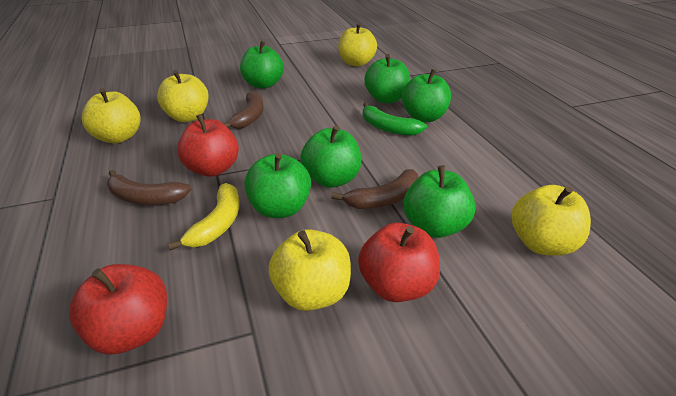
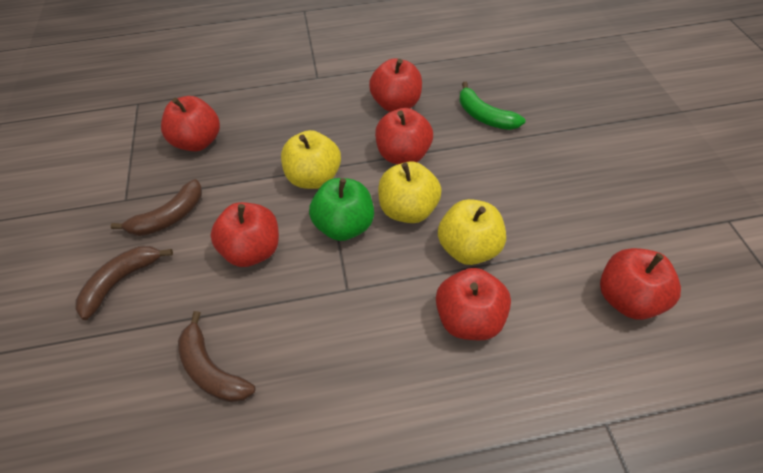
green apple: [240,41,284,89] [244,153,311,218] [300,125,361,188] [365,54,410,103] [402,69,451,122] [404,165,476,238] = 6 -> [309,178,374,241] = 1
red apple: [69,264,167,355] [177,114,239,177] [358,223,440,302] = 3 -> [161,96,220,151] [210,202,279,267] [369,58,422,112] [375,108,433,164] [436,268,511,340] [600,248,681,320] = 6
yellow apple: [82,88,141,143] [157,70,209,122] [269,229,351,311] [338,23,377,66] [512,185,591,256] = 5 -> [281,130,341,189] [378,162,442,223] [438,199,506,265] = 3
yellow banana: [167,183,239,250] = 1 -> none = 0

